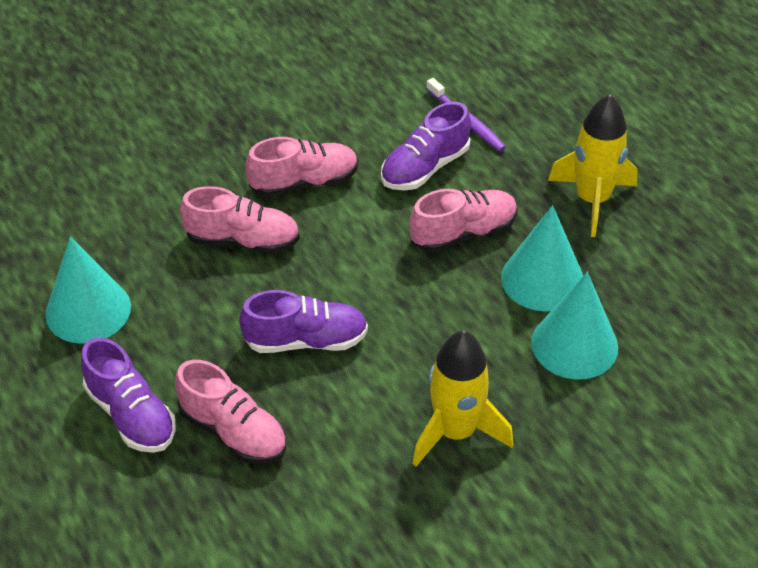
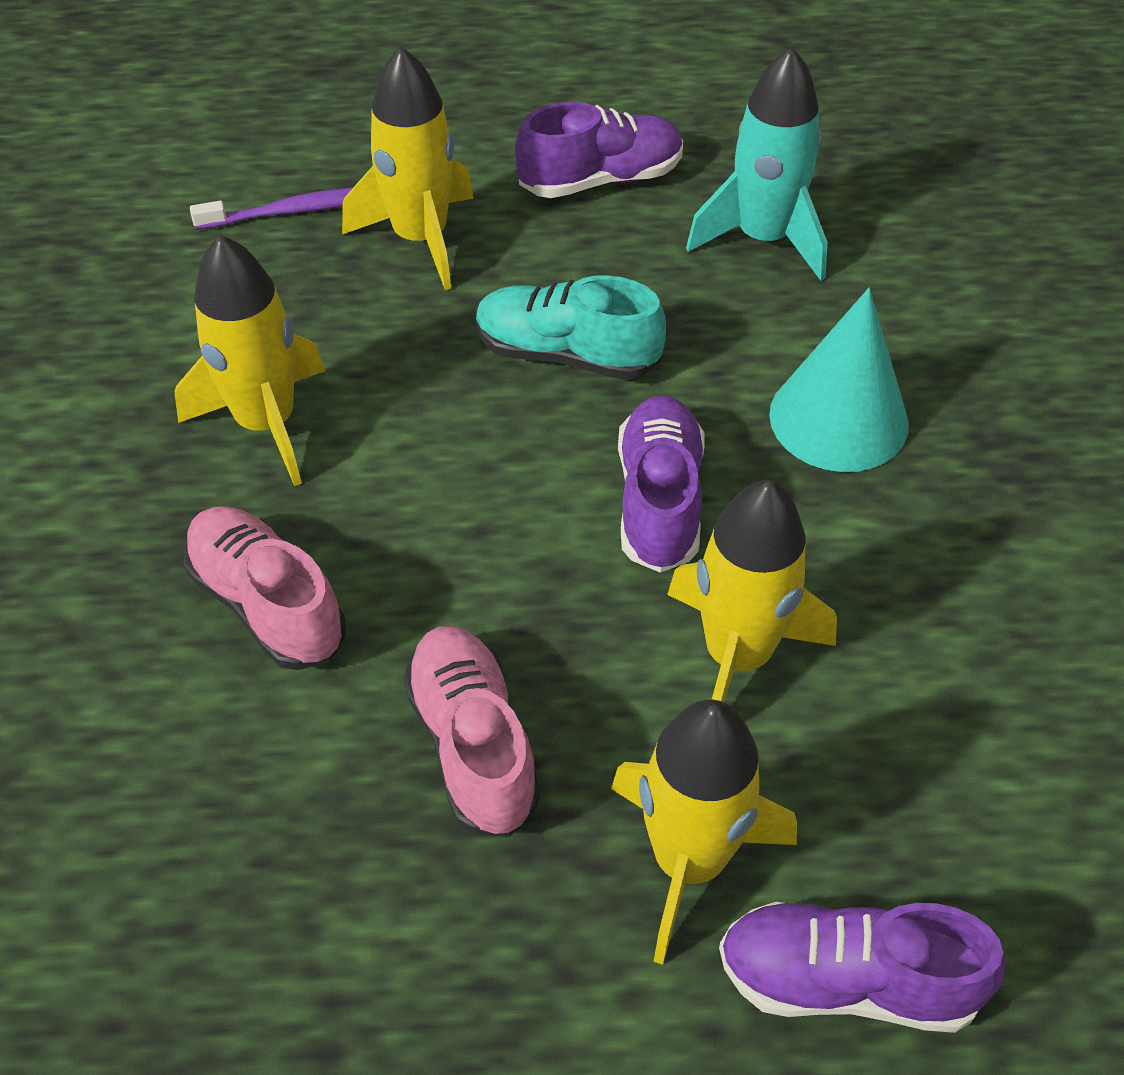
pink shoe: [175,360,286,464] [180,186,300,253] [246,137,358,197] [409,189,518,252] = 4 -> [184,506,346,670] [403,626,540,837] = 2
turquoise cone: [45,237,131,344] [501,205,583,311] [531,272,618,379] = 3 -> [769,288,909,472] = 1
turquoise rocket: none = 0 -> [686,47,828,281] = 1
turquoise shoe: none = 0 -> [476,275,666,380] = 1
yellow rocket: [413,331,513,467] [548,95,638,237] = 2 -> [174,235,325,486] [342,47,474,290] [611,700,797,965] [667,480,837,702] = 4

